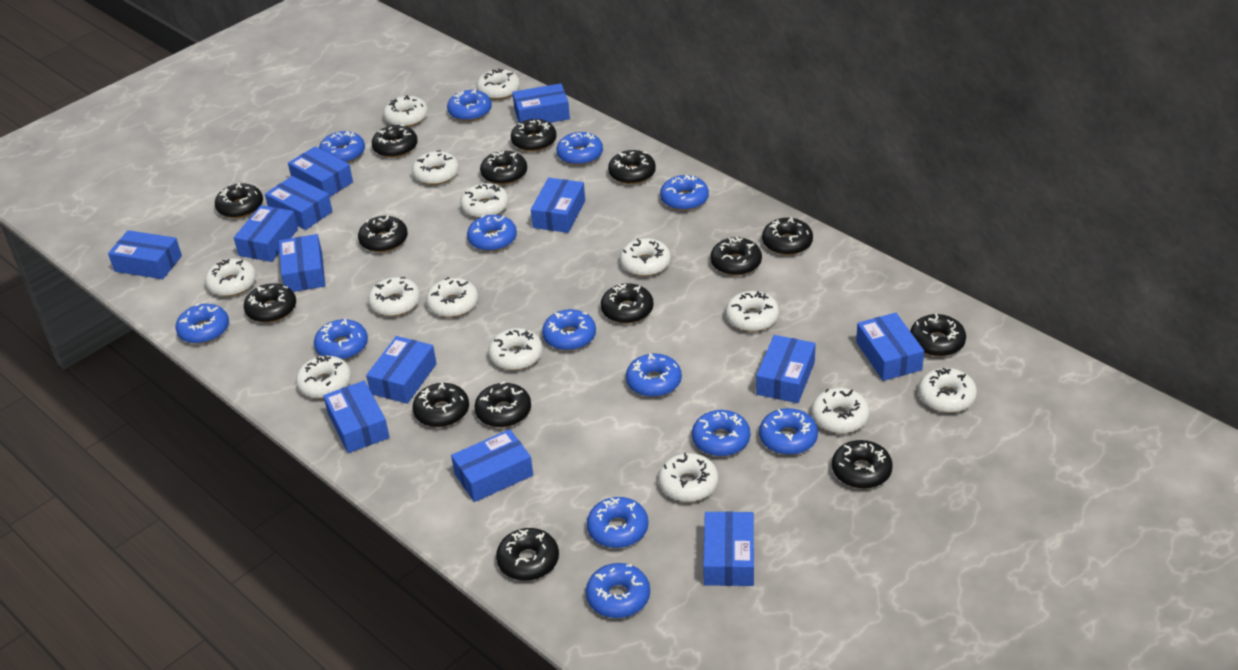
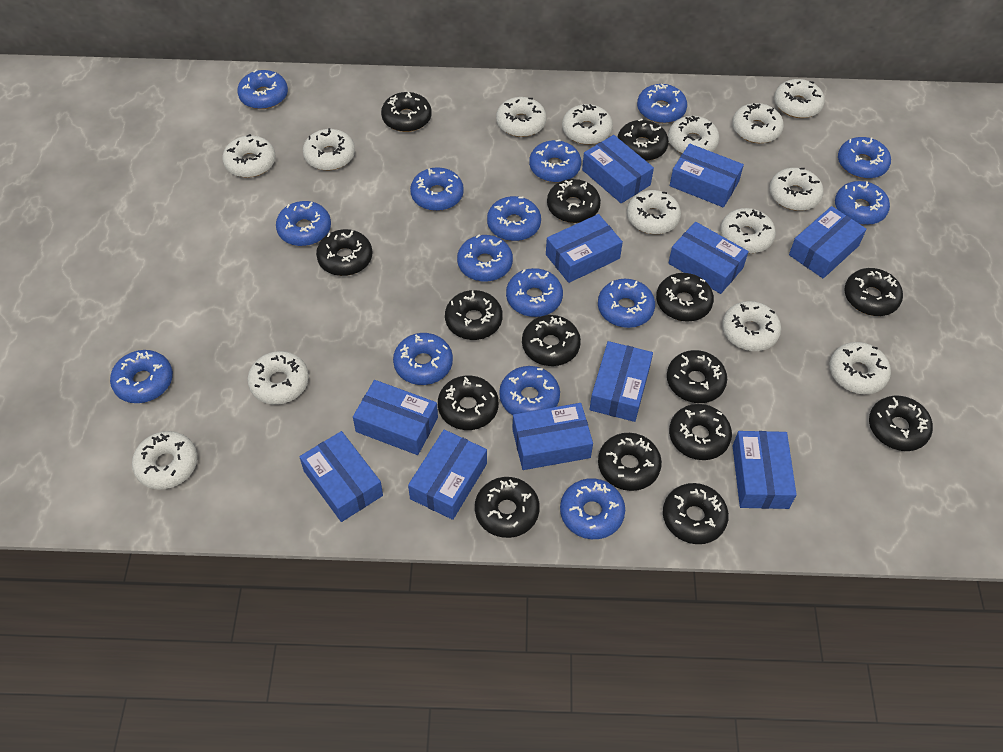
blue box: [108,230,182,279] [234,205,298,262] [265,176,333,230] [279,234,325,292] [288,146,353,197] [323,381,390,453] [366,336,437,404] [451,429,533,502] [512,83,570,123] [531,178,585,233] [703,511,754,586] [756,335,816,403] [856,313,924,381] = 13 -> [300,431,383,522] [353,380,438,455] [408,430,487,520] [512,403,593,470] [546,214,623,283] [582,135,654,203] [589,341,653,422] [668,222,748,294] [670,144,744,208] [733,431,797,509] [789,206,866,278] = 11
blue donut: [176,303,229,344] [314,319,368,360] [319,131,365,163] [447,89,492,121] [467,215,517,251] [542,309,596,351] [556,132,603,165] [586,563,650,618] [587,497,648,548] [626,353,682,397] [660,175,709,211] [692,410,750,456] [759,408,818,455] = 13 -> [110,350,173,403] [237,70,288,109] [276,201,331,246] [393,333,453,385] [410,167,464,211] [457,234,513,282] [487,196,541,241] [499,366,560,415] [506,268,563,317] [529,139,581,182] [560,478,625,539] [598,279,655,328] [637,83,687,123] [835,181,890,225] [838,137,891,179] = 15

